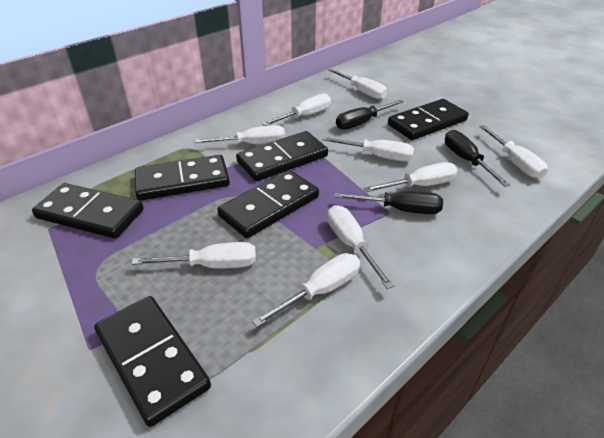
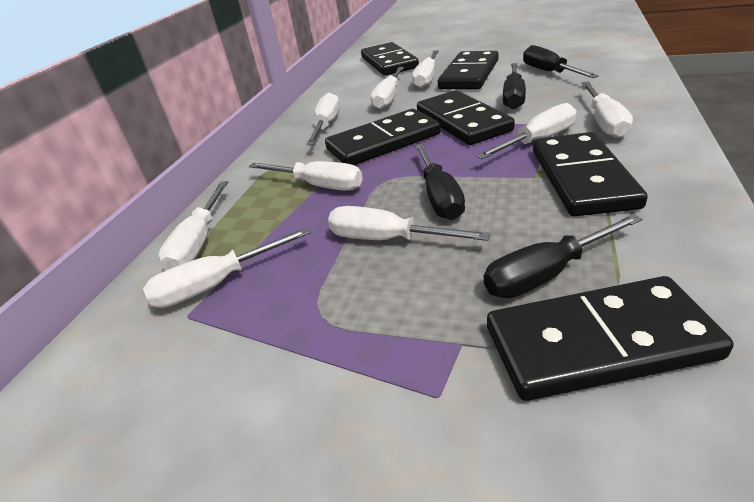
black screwdriver: [335,191,443,214] [336,100,404,130] [445,130,510,187] = 3 -> [415,144,465,220] [484,214,642,298] [503,63,526,109] [523,45,599,78] = 4

